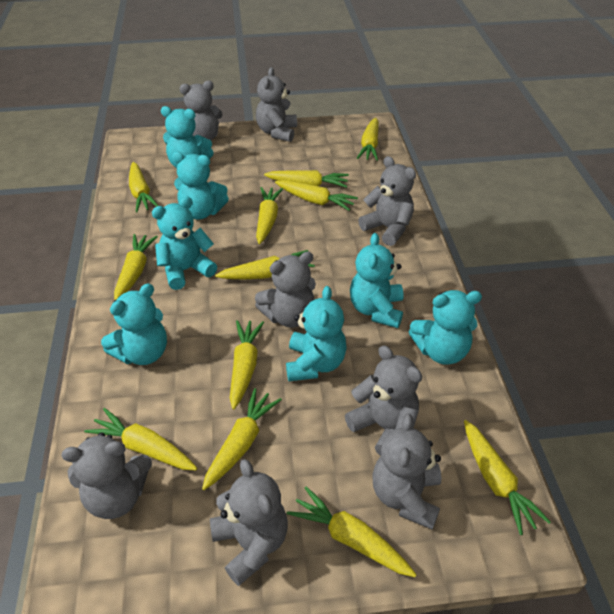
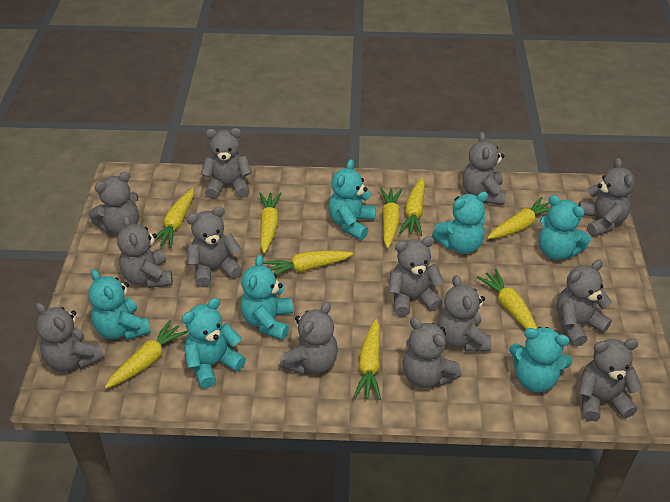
grey teddy bear: [61,432,152,519] [180,81,223,141] [210,459,288,586] [255,251,316,328] [256,67,297,142] [345,345,422,456] [358,156,416,246] [372,413,441,530] = 8 -> [35,303,105,371] [88,172,139,235] [117,216,173,288] [187,206,243,288] [201,128,252,199] [280,302,338,374] [388,236,444,317] [403,317,462,388] [438,275,491,352] [463,132,506,205] [556,260,612,346] [578,158,635,237] [578,339,642,421] = 13
yellow carrot: [84,408,197,471] [114,234,158,300] [129,162,158,212] [202,388,282,490] [215,250,315,279] [230,320,264,410] [256,187,283,244] [264,170,349,188] [275,180,358,211] [287,487,417,577] [357,117,379,161] [464,420,551,535] = 12 -> [105,320,188,389] [155,188,194,248] [259,192,282,253] [263,250,353,275] [354,319,381,400] [380,188,402,248] [399,177,425,236] [477,269,537,329] [487,197,550,239] = 9

